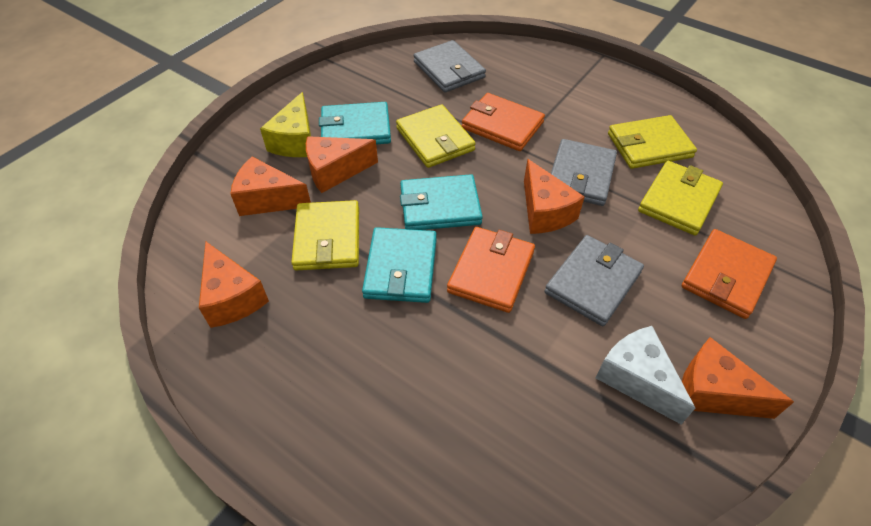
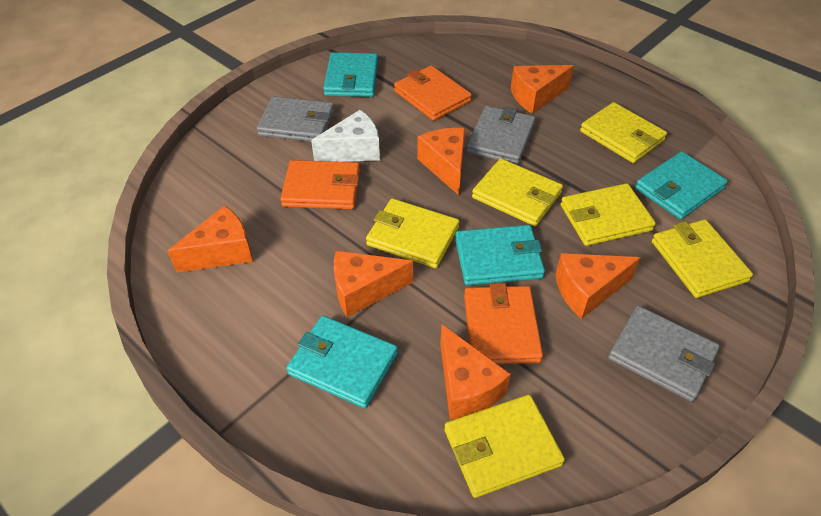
orange cheese: [199,242,269,328] [230,157,311,216] [306,136,378,193] [524,159,584,234] [682,337,794,419] = 5 -> [168,205,253,273] [334,251,413,317] [417,128,465,195] [440,325,511,420] [511,65,574,114] [555,253,641,319] = 6
turquoise wallet: [319,102,391,144] [362,227,437,303] [400,174,483,230] = 3 -> [286,316,398,408] [323,52,378,97] [455,225,545,285] [635,151,728,220] = 4
yellow cheese: [260,92,311,157] = 1 -> none = 0
yellow wallet: [291,200,359,271] [396,104,476,168] [608,115,697,169] [638,161,723,235] = 4 -> [366,198,459,268] [444,395,565,498] [472,158,563,226] [561,183,656,246] [580,102,667,163] [652,219,753,298] = 6

